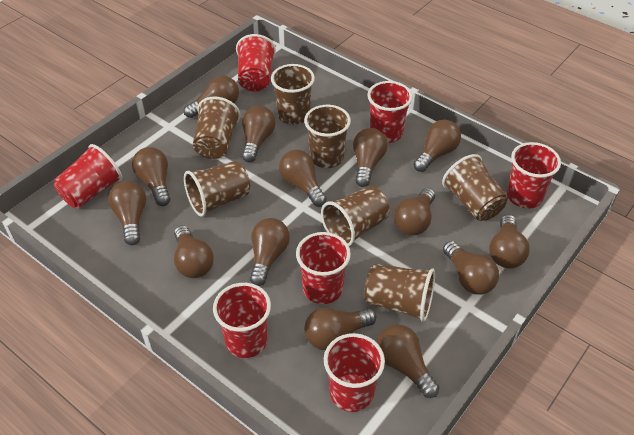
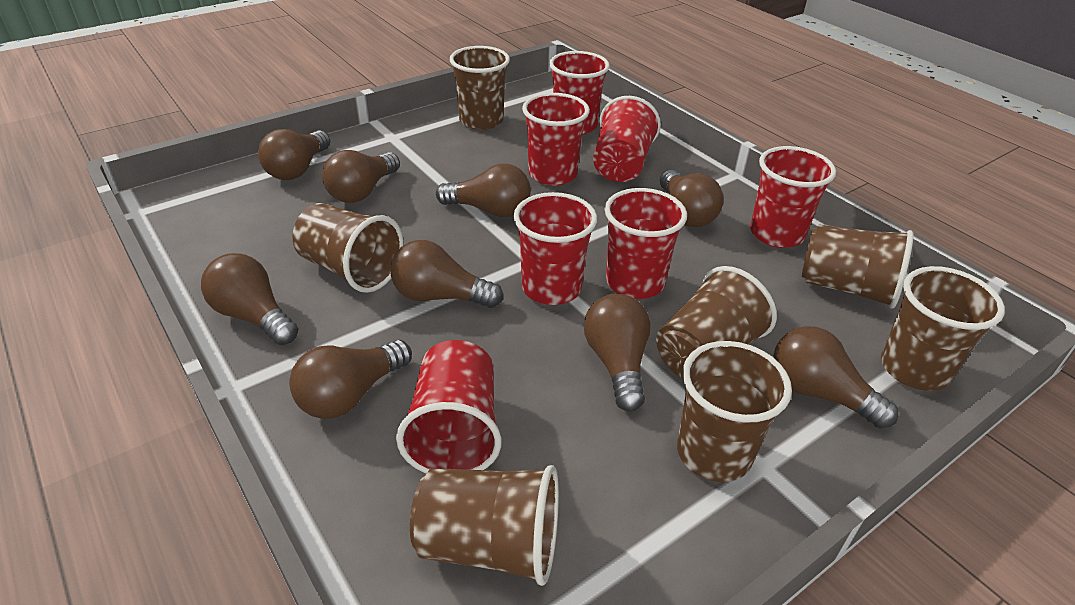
brown light bulb: [108,181,146,245] [132,147,170,206] [174,225,214,278] [184,76,239,118] [242,106,276,162] [250,218,290,286] [279,150,327,206] [304,307,376,350] [353,128,388,187] [377,325,439,398] [394,188,435,235] [413,120,461,172] [443,241,499,295] [489,215,529,268] = 14 -> [201,253,298,345] [258,129,330,180] [289,340,412,419] [322,150,400,203] [390,240,503,308] [436,164,531,217] [584,294,650,412] [660,170,724,227] [773,326,898,429] = 9

